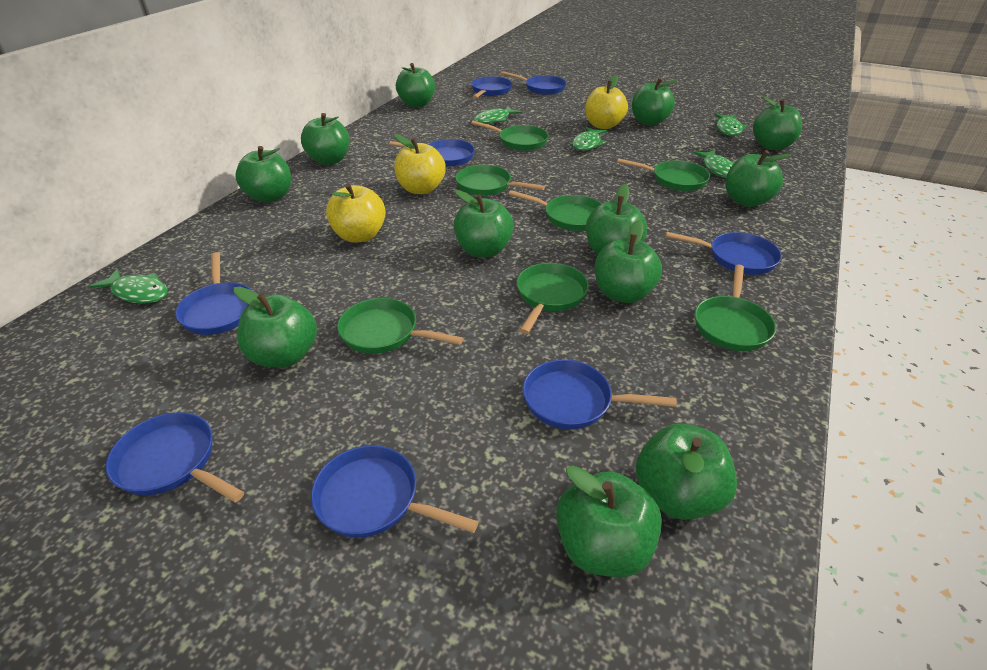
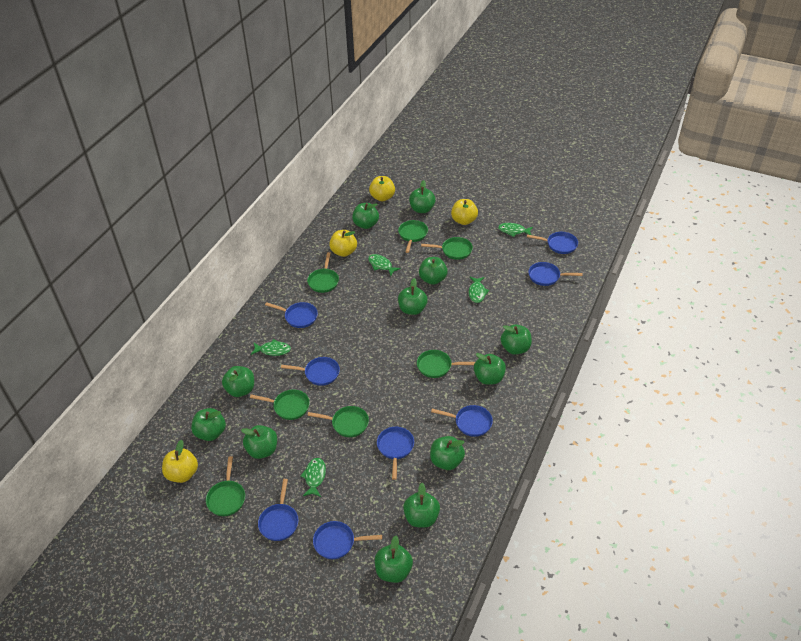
yellow apple: [326,183,386,242] [394,134,446,194] [585,75,628,129] = 3 -> [162,440,198,483] [329,230,357,257] [369,176,395,201] [451,199,478,225] = 4

